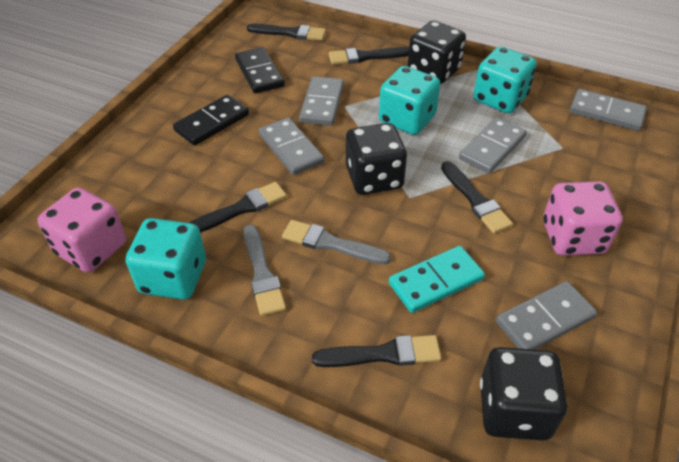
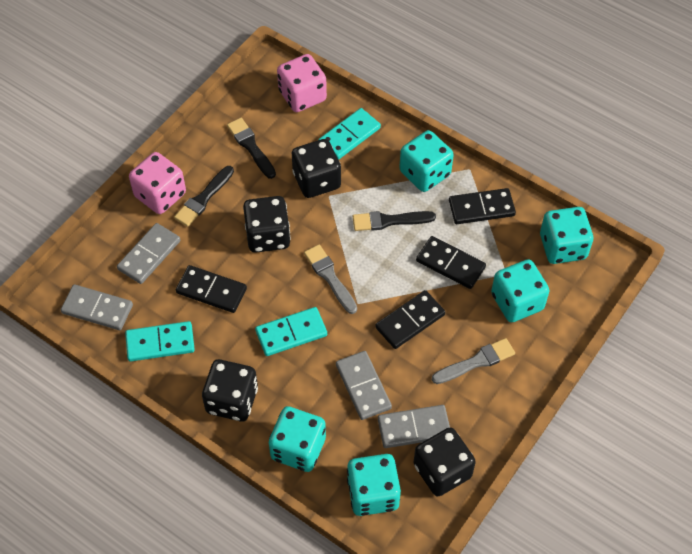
black brush: [189,182,287,233] [247,24,326,41] [312,335,442,367] [329,47,409,65] [441,161,513,233] = 5 -> [174,166,234,227] [227,118,276,179] [353,211,436,231] = 3
black dice: [346,123,407,195] [408,21,466,84] [480,347,567,440] = 3 -> [202,359,258,422] [243,196,291,253] [292,139,341,198] [413,427,476,496] = 4
black domino: [173,95,249,146] [235,47,285,93] = 2 -> [176,265,247,313] [375,290,445,349] [416,236,486,289] [449,188,516,224] = 4
grey domino: [259,118,324,175] [299,76,344,126] [459,117,527,174] [496,281,597,350] [570,89,647,131] = 5 -> [61,284,133,330] [117,223,180,284] [336,351,392,420] [378,405,450,448] = 4
turquoise dice: [126,218,206,300] [379,66,440,135] [473,47,537,113] = 3 -> [269,406,326,472] [347,454,401,516] [399,130,454,192] [491,259,549,322] [540,207,593,264] = 5
turquoise domino: [389,246,485,313] = 1 -> [125,321,195,362] [255,307,327,356] [318,108,381,160] = 3

